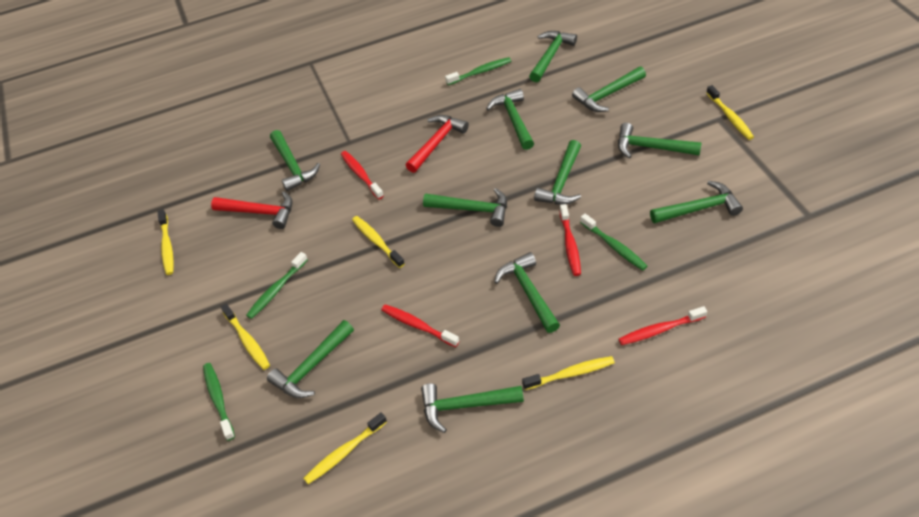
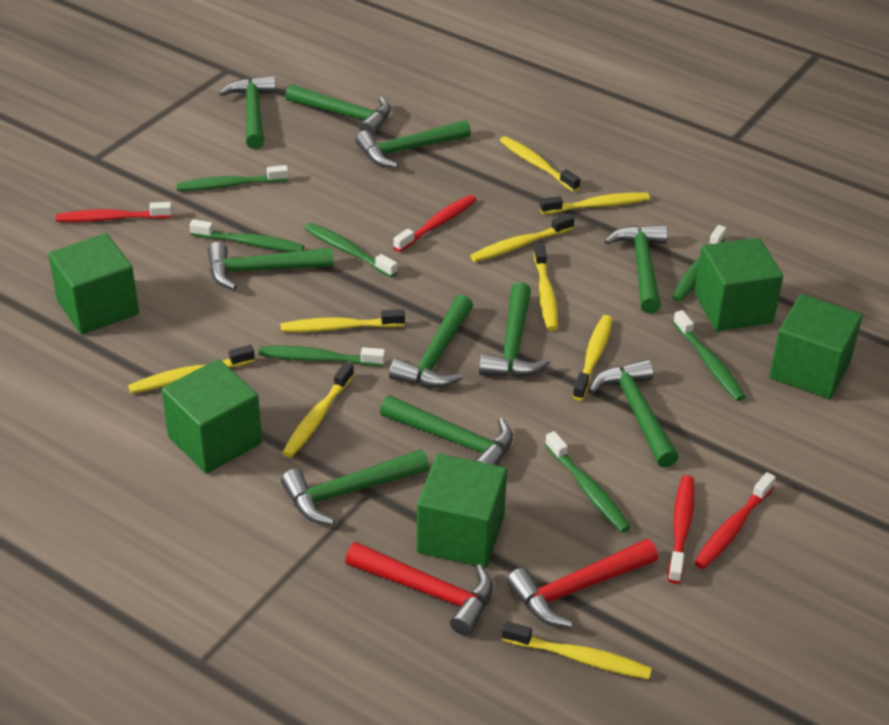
green cube: none = 0 -> [48,233,139,335] [162,359,262,474] [417,454,507,568] [694,238,783,331] [769,294,862,399] = 5
green hammer: [267,320,354,398] [270,130,320,191] [421,383,524,433] [423,188,507,227] [486,89,534,150] [494,252,560,333] [529,31,577,82] [534,140,581,205] [572,67,646,112] [618,123,702,158] [650,181,743,223] = 11 -> [208,242,334,290] [219,76,276,149] [281,449,429,525] [285,84,391,136] [355,120,471,168] [380,395,513,466] [389,295,473,388] [479,282,551,377] [589,359,679,468] [604,225,668,313] = 10
green toothbrush: [203,363,235,441] [246,252,308,319] [445,57,511,85] [580,214,647,271] = 4 -> [176,165,289,191] [190,219,304,252] [259,346,386,366] [304,223,398,278] [545,431,631,533] [672,225,726,302] [673,310,746,401] = 7
yellow toothbrush: [157,209,174,275] [221,303,270,370] [304,412,387,484] [352,216,405,268] [522,356,615,390] [706,85,754,140] = 6 -> [128,345,255,394] [281,309,405,332] [282,362,354,458] [470,214,574,262] [500,136,580,192] [502,621,652,679] [534,243,558,331] [540,192,650,214] [572,315,613,400] = 9

